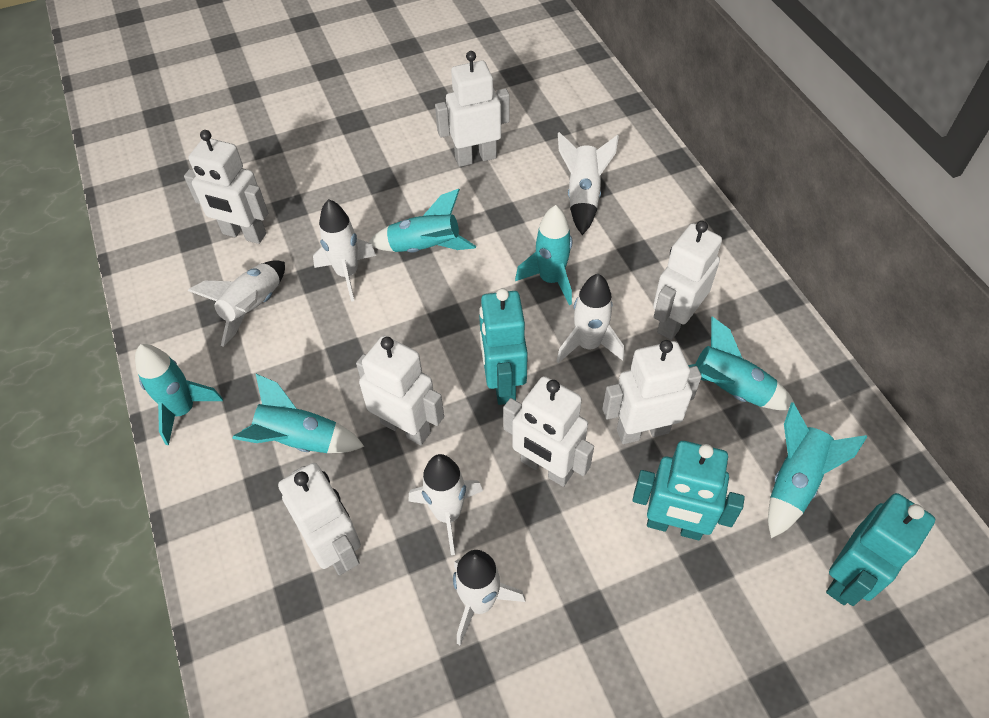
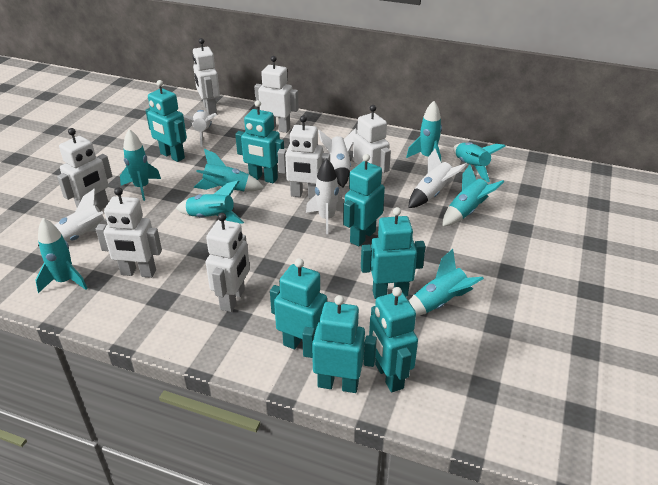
turquoise robot: [479,288,528,405] [633,441,745,540] [826,493,936,606] = 3 -> [145,80,187,162] [235,100,284,184] [270,258,327,349] [302,295,377,393] [343,154,385,246] [361,207,425,299] [369,287,418,392] = 7
turquoise rocket: [135,344,223,445] [232,374,365,453] [369,189,476,253] [515,205,572,305] [688,316,795,410] [768,402,867,538] = 6 -> [35,218,88,293] [120,129,161,201] [176,180,244,224] [194,149,264,191] [406,101,442,161] [409,249,484,316] [442,165,504,226] [453,142,505,182] = 8
white rocket: [188,260,285,347] [313,199,376,302] [408,454,483,555] [453,550,525,645] [556,274,624,363] [558,132,619,235] = 6 -> [38,188,107,246] [183,110,217,147] [306,159,345,234] [318,128,357,187] [409,149,468,208] = 5

